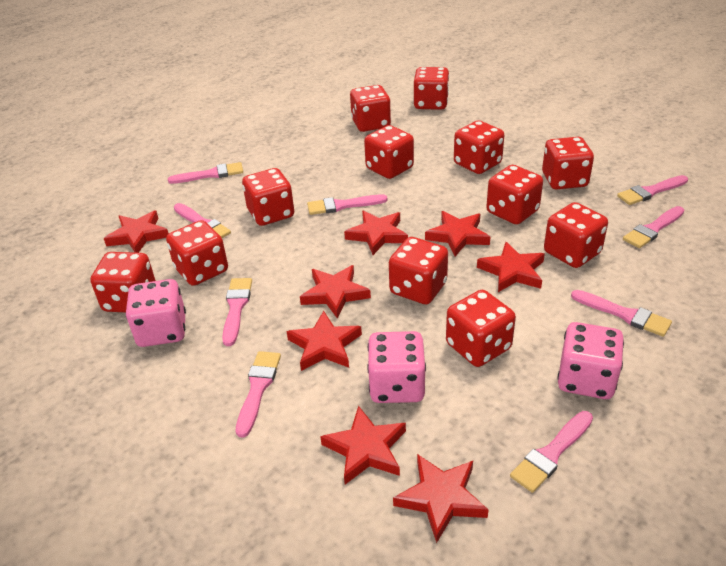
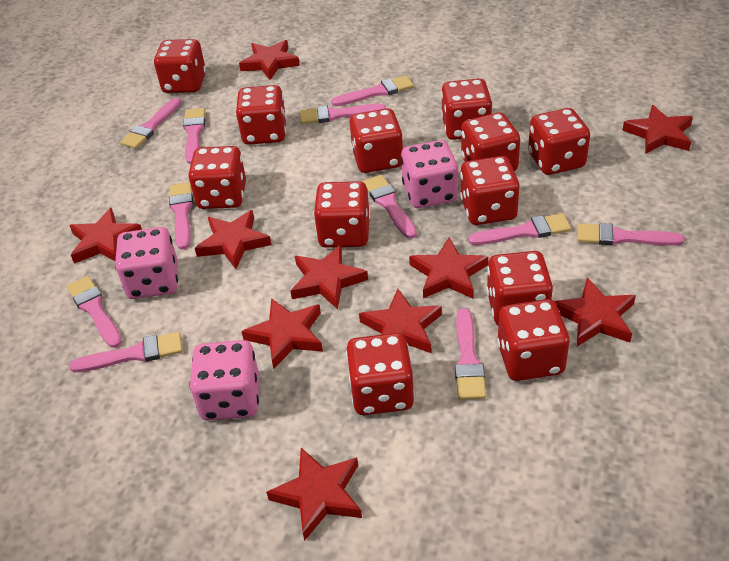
pink brush: [168,162,243,184] [174,203,231,238] [222,278,252,346] [236,351,281,438] [307,194,388,215] [510,411,593,493] [571,290,672,337] [617,175,688,205] [623,206,684,248] = 9 -> [67,276,122,348] [69,332,183,372] [120,97,181,149] [169,182,193,250] [183,108,205,164] [300,104,386,124] [331,75,414,106] [363,175,417,239] [455,308,486,400] [468,213,571,245] [577,223,685,246] = 11
red star: [104,210,169,253] [286,311,362,371] [300,265,371,319] [320,406,406,484] [344,210,408,255] [393,454,489,543] [425,211,490,256] [477,242,545,292] = 8 -> [69,208,142,264] [195,210,271,269] [239,40,300,80] [241,298,323,368] [266,448,362,541] [290,245,368,309] [359,289,442,353] [409,238,488,299] [554,277,636,346] [622,105,693,154] = 10

